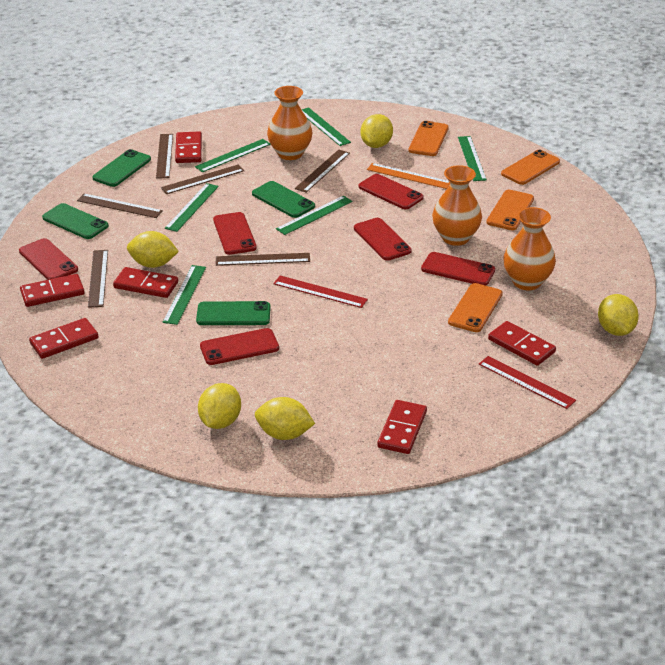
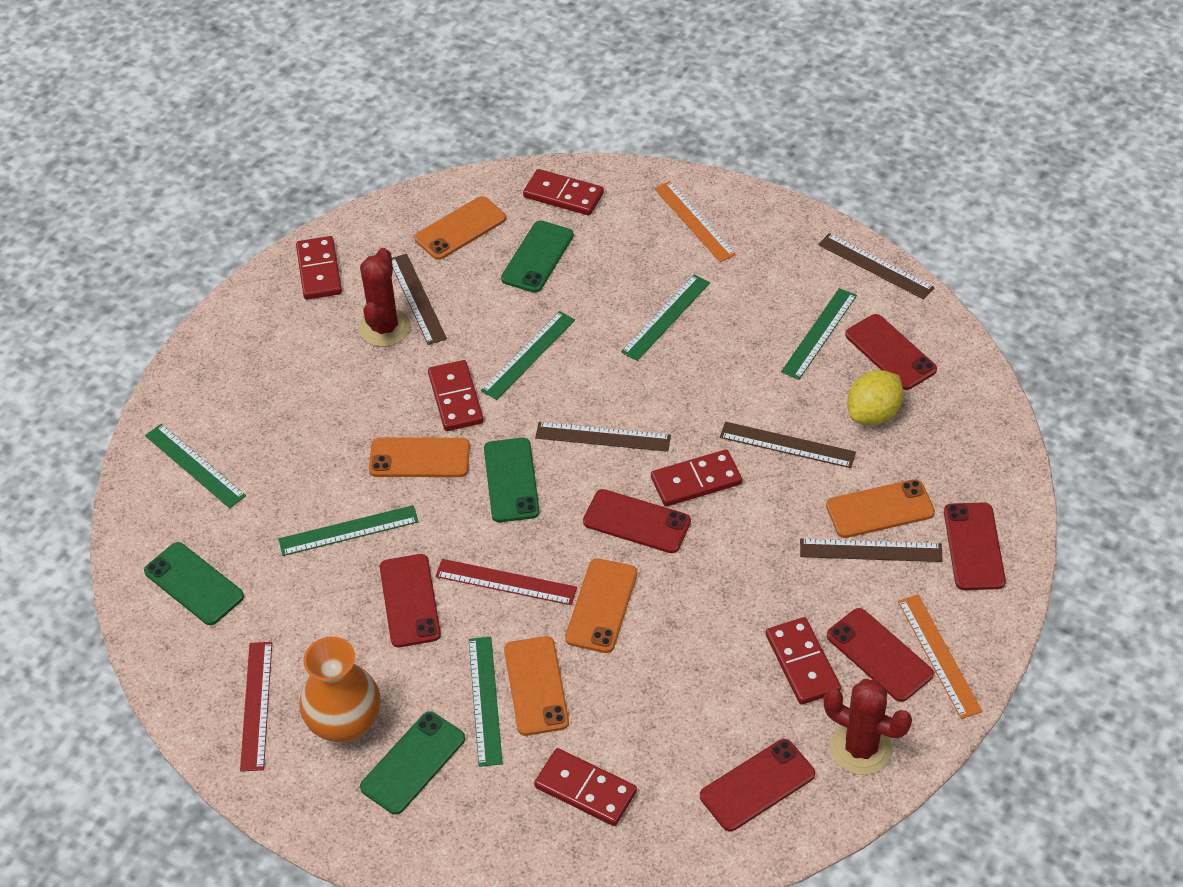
brown ruler: [77,194,163,218] [88,250,108,308] [156,134,173,179] [161,164,245,194] [216,253,310,266] [295,149,350,192] = 6 -> [392,254,447,345] [535,422,671,452] [720,422,856,468] [800,539,943,562] [818,233,934,300] = 5
orange phone: [408,121,449,156] [448,283,503,332] [486,190,534,230] [501,150,560,185] = 4 -> [369,437,470,477] [415,196,506,260] [504,636,569,736] [565,558,637,653] [826,479,935,538] = 5
orange ruler: [367,163,450,189] = 1 -> [654,181,736,262] [898,595,982,719] = 2
orange vase: [267,86,313,160] [432,165,482,246] [503,207,556,290] = 3 -> [299,637,380,743] = 1
red cactus: none = 0 -> [359,248,410,347] [824,679,912,775] = 2
yellow lemon: [127,231,179,268] [198,383,241,429] [255,397,315,440] [361,114,393,148] [598,294,639,336] = 5 -> [847,370,903,425] = 1

